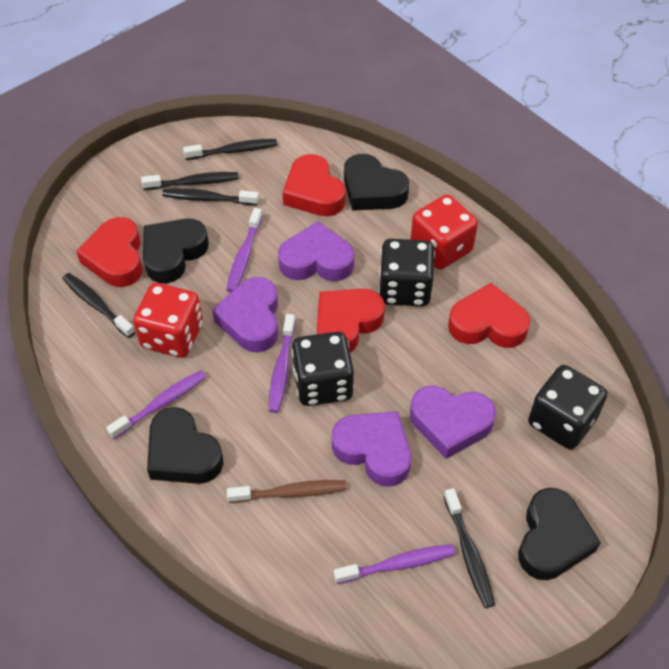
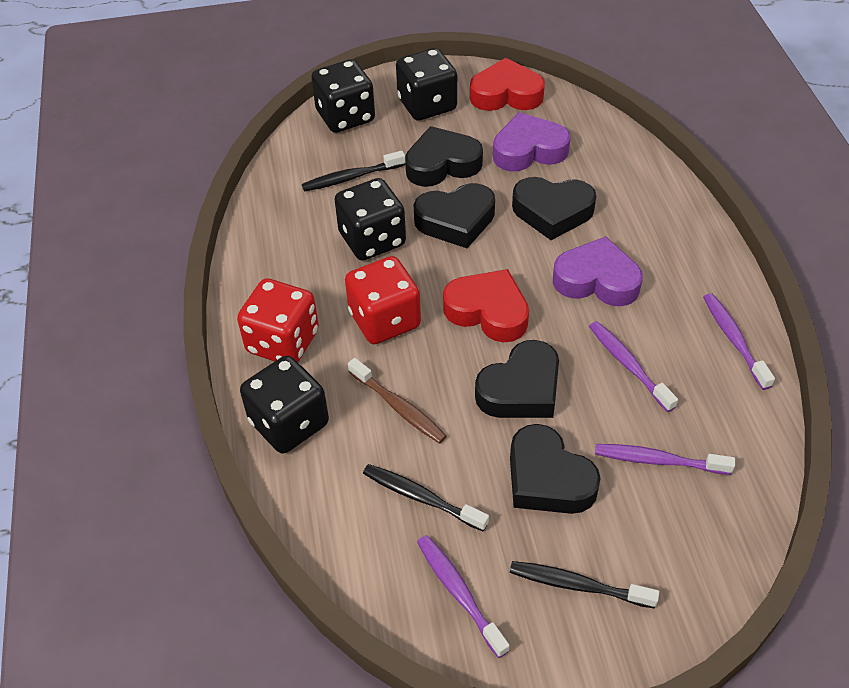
black dice: [292,332,354,406] [378,239,435,307] [528,365,607,449] = 3 -> [240,356,329,454] [311,59,375,133] [334,178,406,261] [396,48,457,120] = 4
black heart: [143,219,209,283] [147,407,224,484] [344,154,409,211] [518,488,601,580] = 4 -> [405,126,483,187] [414,183,495,248] [475,340,559,418] [510,424,601,514] [512,177,596,240] = 5
black toothbrush: [62,273,135,338] [141,172,239,190] [162,188,259,206] [183,139,277,160] [444,488,495,608] = 5 -> [302,151,405,192] [363,464,489,531] [510,561,659,609] = 3
purple heart: [212,277,278,352] [278,221,354,281] [332,411,411,487] [410,386,496,459] = 4 -> [493,112,571,171] [553,236,643,306] = 2
red heart: [76,217,143,287] [283,154,346,216] [317,289,385,353] [448,283,530,348] = 4 -> [443,269,529,342] [470,58,545,111] = 2

